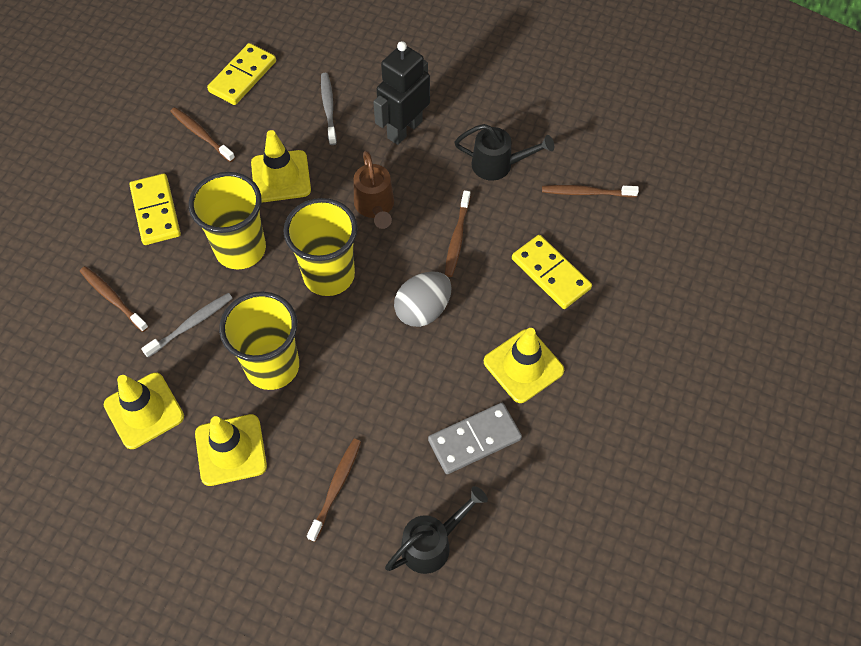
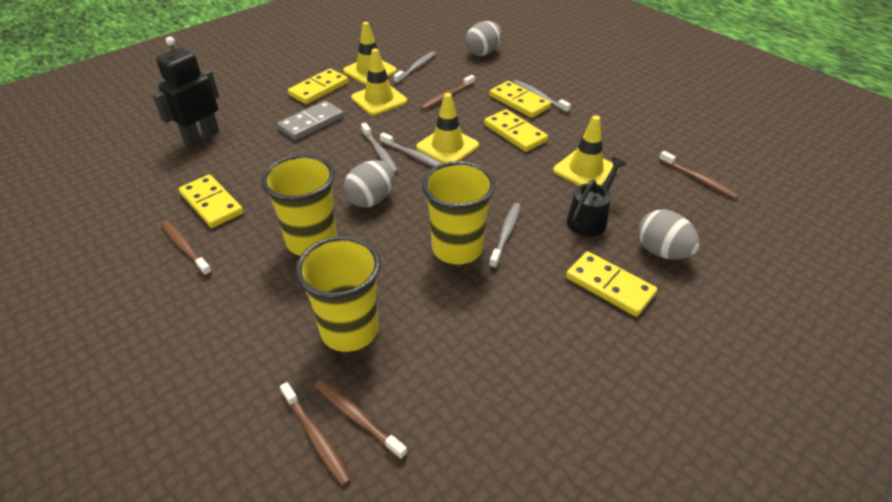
black watering can: [385,486,488,574] [454,124,554,181] = 2 -> [567,157,627,237] = 1
brown watering can: [354,151,394,229] = 1 -> none = 0
grey egg: [394,271,451,327] = 1 -> [344,160,395,208] [466,21,502,56] [638,210,700,260] = 3
grey toothbrush: [141,293,233,357] [321,73,337,145] = 2 -> [361,123,398,173] [380,132,442,167] [393,51,436,83] [489,203,521,268] [513,80,571,113] = 5
yellow domino: [129,174,181,245] [207,43,276,105] [512,235,592,309] = 3 -> [179,175,243,228] [288,69,348,104] [484,109,548,152] [490,81,551,118] [566,251,657,317] = 5

